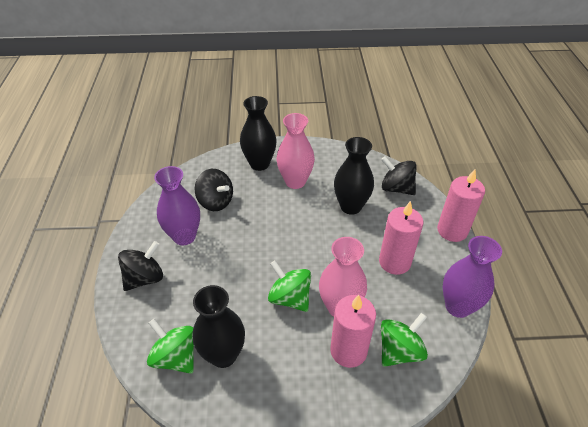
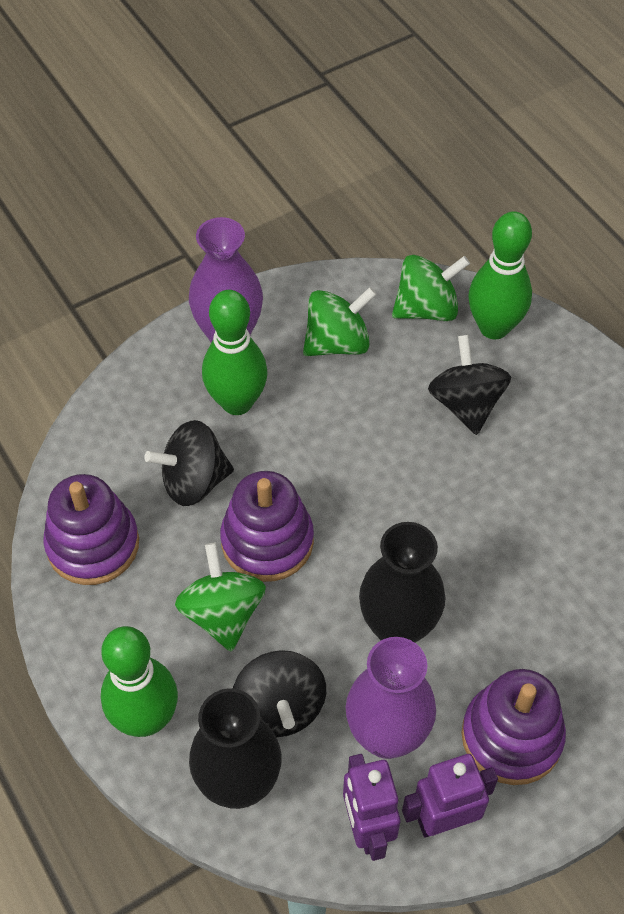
black vase: [193,285,245,368] [240,96,277,171] [334,137,374,215] = 3 -> [189,688,282,809] [359,522,445,643] = 2
green bowling pin: none = 0 -> [101,626,178,737] [202,290,268,415] [468,211,532,339] = 3
pink candle: [330,295,376,368] [379,201,423,275] [437,169,485,242] = 3 -> none = 0
pink vase: [277,113,315,189] [319,237,367,317] = 2 -> none = 0
purple robot: none = 0 -> [343,754,400,861] [402,754,498,837] = 2
purple stacking toy: none = 0 -> [43,474,139,585] [220,471,314,582] [461,669,566,785] = 3

